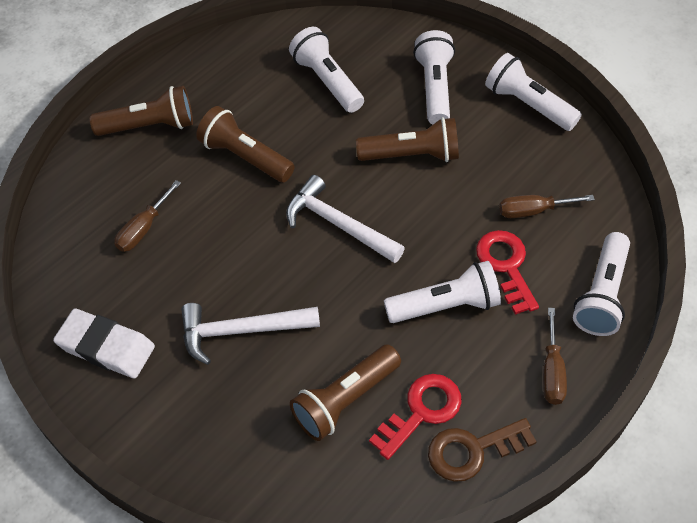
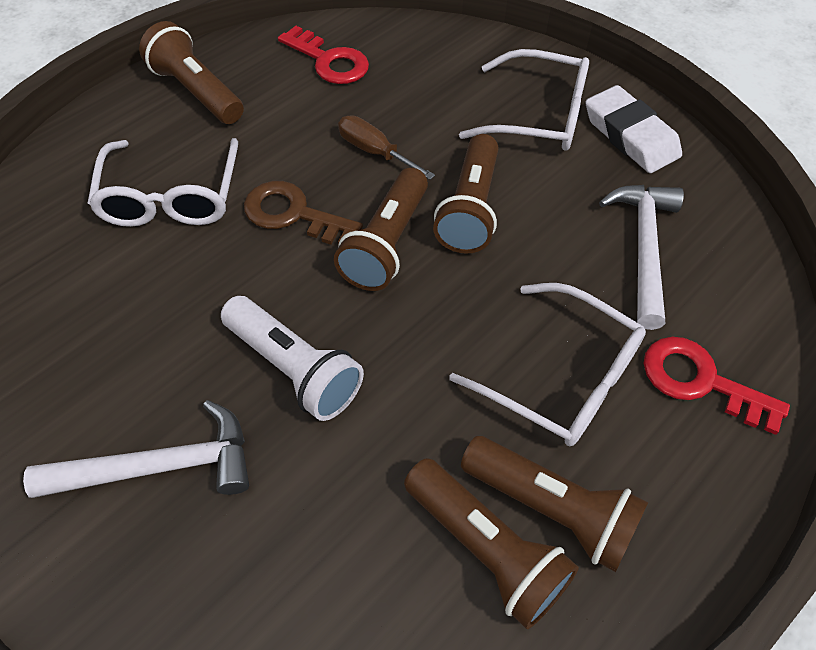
brown flashlight: [90,86,193,136] [196,106,295,183] [290,344,401,441] [356,117,459,162] = 4 -> [139,21,244,124] [334,168,428,291] [404,458,579,629] [433,134,498,254] [461,436,648,572] = 5
brown screwdriver: [114,180,181,252] [499,195,595,218] [543,308,567,405] = 3 -> [338,115,435,180] = 1
white flashlight: [289,27,364,113] [384,261,501,323] [413,30,455,124] [485,53,582,131] [573,232,630,336] = 5 -> [221,296,364,421] = 1
white glasses: none = 0 -> [88,138,238,227] [449,283,646,446] [459,49,589,151] = 3

